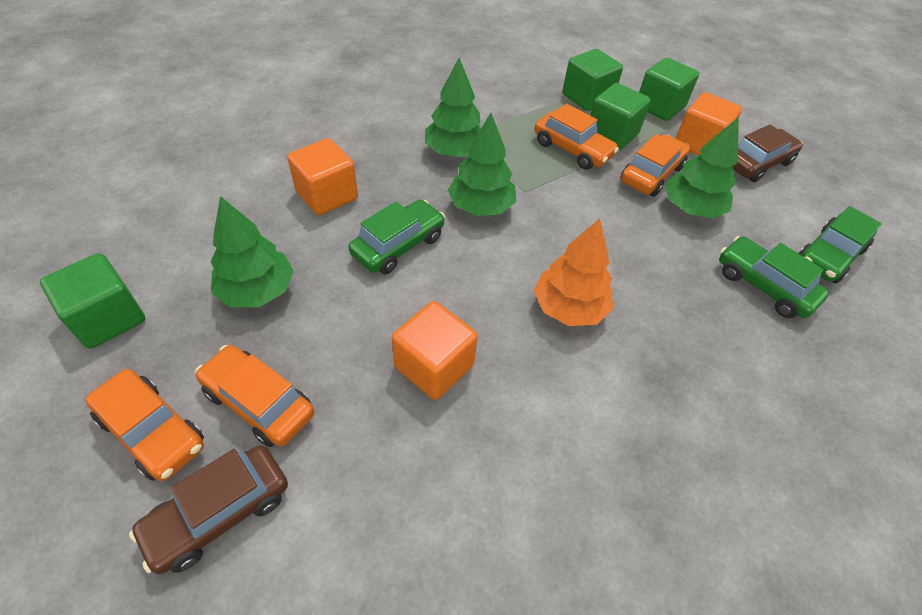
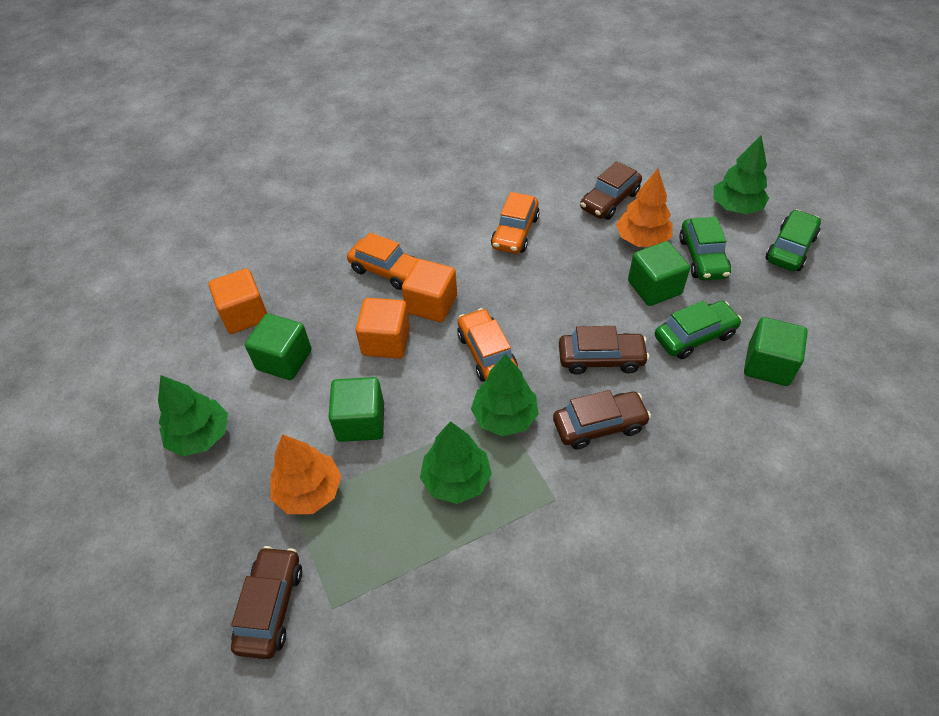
brown car: [129,445,288,574] [733,124,803,182] = 2 -> [231,546,302,659] [553,390,651,450] [559,326,649,375] [580,161,642,220] = 4
orange car: [85,369,204,481] [195,345,314,447] [534,104,619,170] [620,134,690,196] = 4 -> [347,232,418,290] [457,308,518,382] [491,192,540,254] = 3
orange tree: [534,219,613,326] = 1 -> [270,434,341,514] [616,169,673,247] = 2

